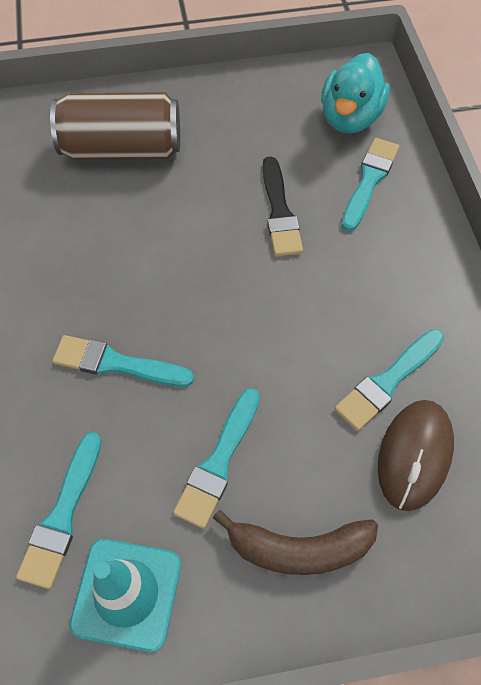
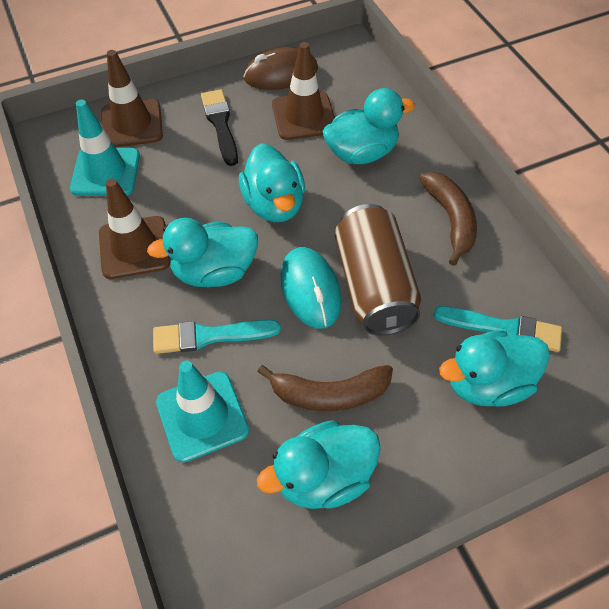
brown banana: [213,510,378,575] = 1 -> [257,365,393,411] [420,172,477,266] = 2
brown traffic cone: none = 0 -> [99,178,171,279] [101,50,163,147] [272,42,335,140] = 3
turquoise brush: [16,432,102,589] [53,335,194,387] [173,388,260,529] [334,329,444,431] [341,138,399,231] = 5 -> [153,320,281,354] [433,306,562,352] = 2
turquoise duck: [321,53,390,134] = 1 -> [147,218,258,287] [239,143,305,222] [257,420,381,509] [323,88,415,164] [439,330,550,407] = 5
turquoise mouse: none = 0 -> [281,247,341,329] = 1
turquoise traffic cone: [69,539,181,652] = 1 -> [70,100,140,196] [156,361,249,462] = 2

